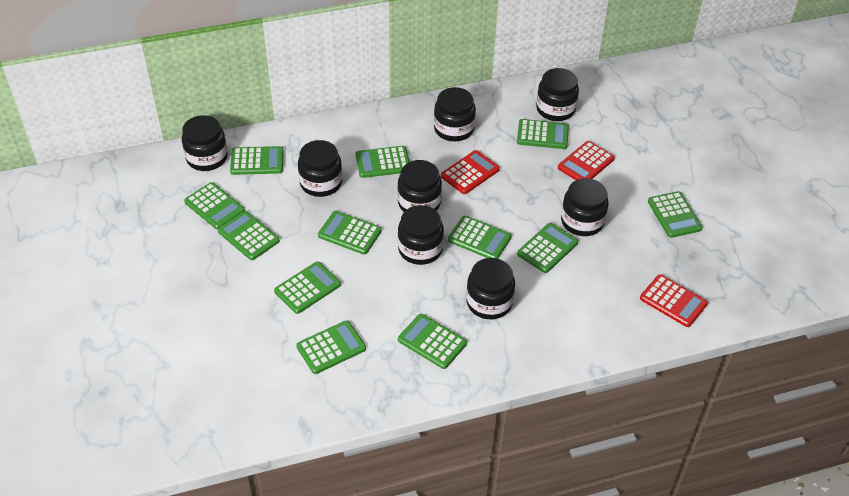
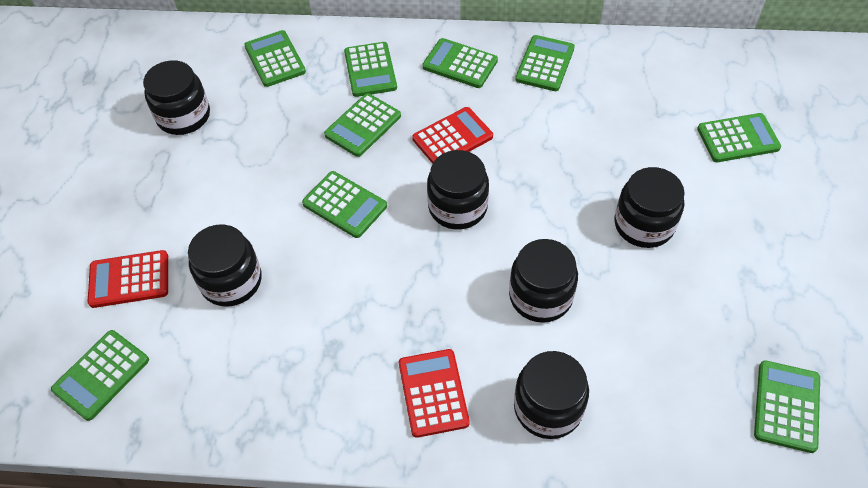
black jar: [182,115,228,171] [298,140,342,197] [398,160,442,212] [398,205,444,265] [434,87,476,141] [466,258,515,319] [536,68,579,121] [561,178,608,236] = 8 -> [143,60,210,135] [188,225,262,307] [427,150,489,230] [509,239,578,323] [514,351,589,439] [615,167,685,248] = 6
green calculator: [184,182,245,229] [218,211,280,260] [230,146,284,175] [274,261,341,314] [296,321,366,374] [318,211,381,255] [355,146,409,178] [398,314,467,369] [448,216,511,258] [517,119,569,149] [517,223,578,273] [648,191,702,238] = 12 -> [51,330,149,421] [244,30,306,87] [302,171,387,238] [324,93,401,157] [344,42,397,97] [423,38,498,88] [515,35,575,91] [697,113,781,162] [754,360,820,453] = 9

